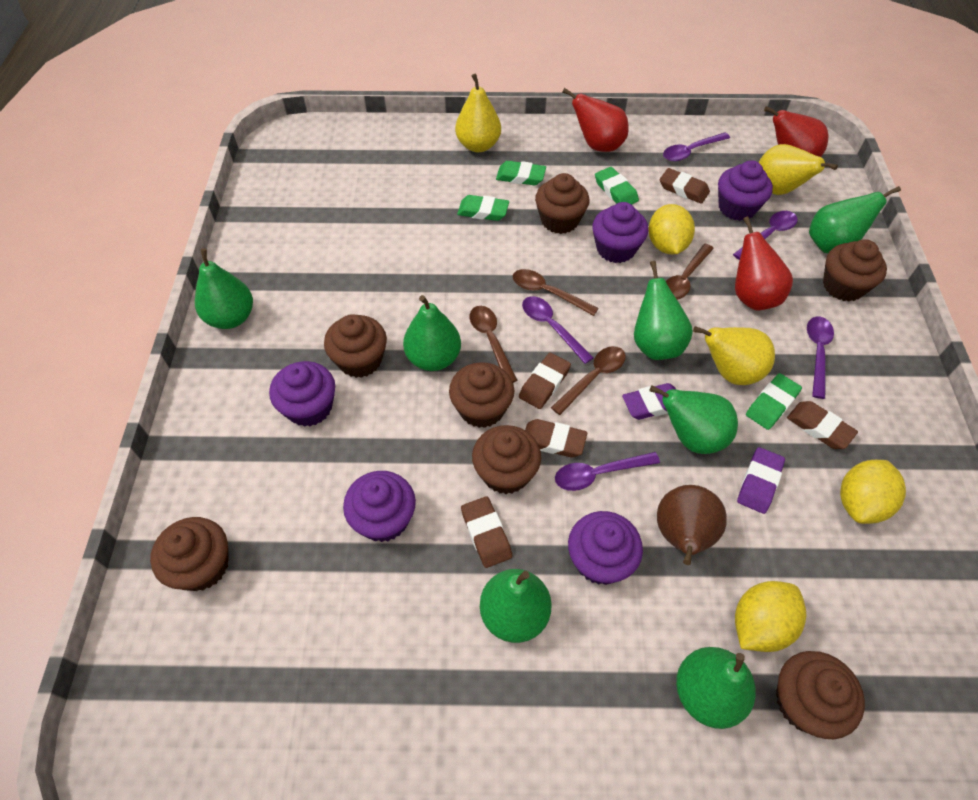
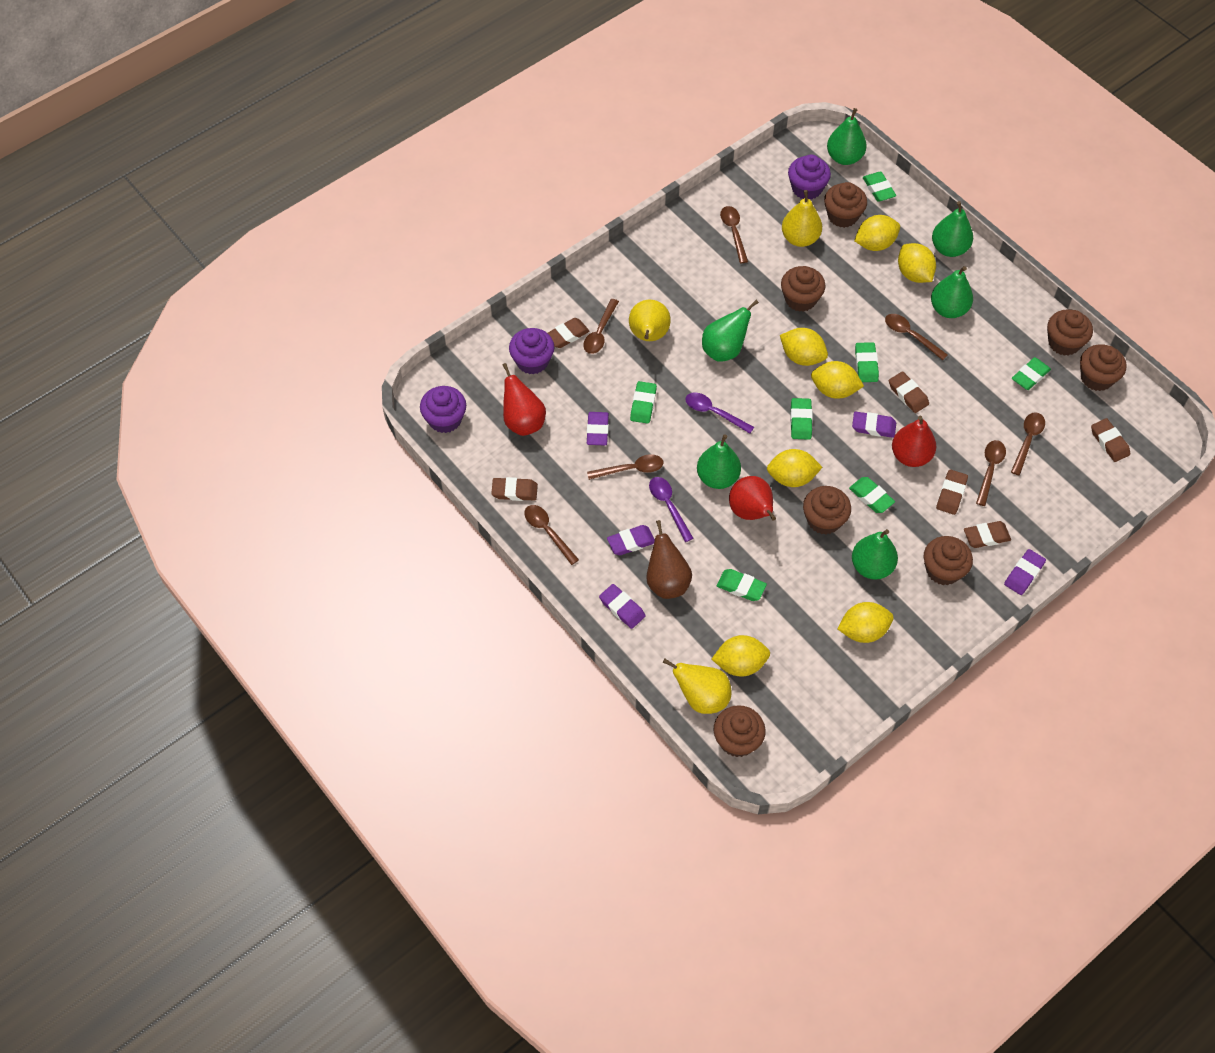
brown eraser: [461,496,512,568] [519,353,571,409] [525,419,587,457] [660,168,710,204] [787,401,858,449] = 5 -> [491,477,538,501] [548,318,590,348] [889,371,929,413] [936,469,968,515] [964,521,1011,548] [1091,418,1130,462] = 6
brown spoon: [470,306,518,383] [513,269,599,316] [551,346,626,415] [666,244,714,300] = 4 -> [524,505,579,565] [583,299,619,354] [587,454,663,480] [720,206,748,263] [885,314,948,360] [976,440,1006,506] [1011,412,1045,475] = 7
green eraser: [457,195,509,221] [496,161,546,185] [595,167,639,205] [746,373,802,430] = 4 -> [630,381,657,424] [717,569,767,601] [790,398,813,440] [849,477,895,513] [855,342,879,382] [863,172,896,202] [1012,357,1051,390] = 7
green pear: [195,248,253,329] [403,295,461,371] [480,569,552,643] [634,261,693,360] [650,386,738,454] [676,647,756,729] [809,186,901,253] = 7 -> [697,434,741,489] [702,300,759,362] [827,108,867,165] [852,529,898,580] [931,266,973,318] [932,201,973,257] = 6
purple cupcake: [269,361,335,427] [343,471,416,542] [568,511,643,585] [592,202,648,263] [718,160,773,221] = 5 -> [420,386,466,433] [509,328,555,375] [788,155,831,200] = 3
purple eraser: [622,383,676,420] [737,447,785,514] = 2 -> [587,412,609,445] [599,584,646,629] [607,525,655,555] [852,411,896,438] [1004,549,1046,595] = 5
purple spoon: [522,296,594,364] [555,452,660,491] [663,132,730,161] [733,211,797,260] [807,316,834,399] = 5 -> [649,477,694,542] [685,392,754,434] = 2
yellow lemon: [648,204,695,254] [735,581,806,652] [840,460,906,524] = 3 -> [712,635,770,677] [767,449,822,487] [780,328,828,366] [811,361,864,399] [837,602,894,643] [854,215,900,251] [898,243,936,283] = 7

